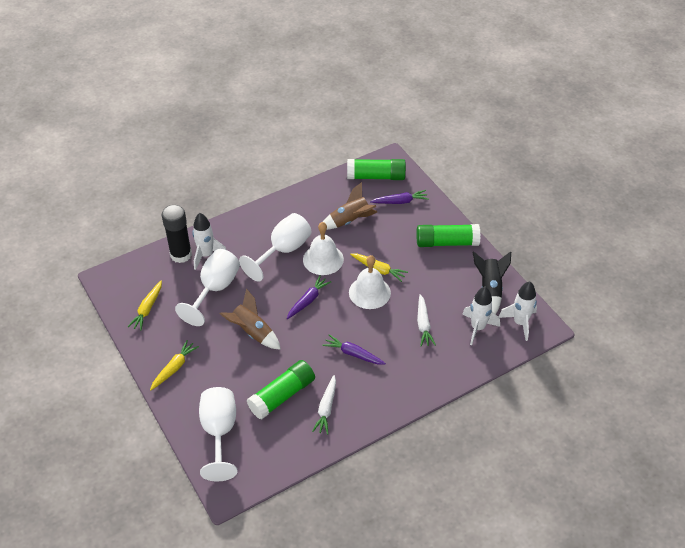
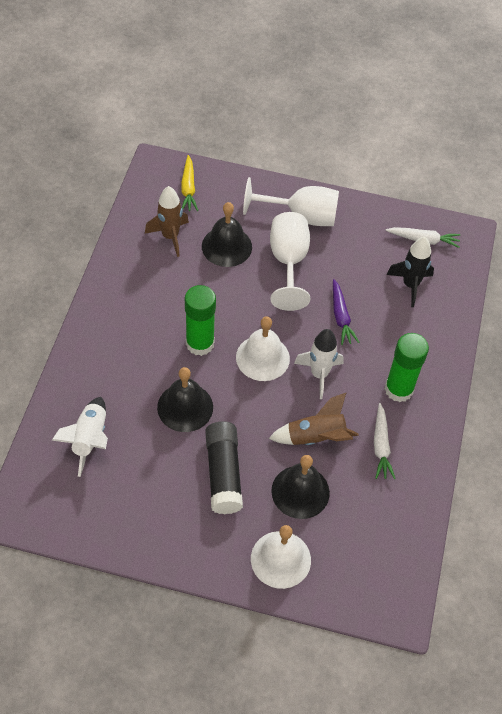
black bell: none = 0 -> [157,367,213,432] [202,202,252,267] [271,455,330,519] = 3
green glue stick: [247,360,315,419] [347,159,406,180] [416,224,480,247] = 3 -> [185,285,216,356] [385,333,429,402] = 2
purple carrot: [287,275,331,319] [322,334,386,365] [370,190,429,204] = 3 -> [333,279,359,345] = 1
white goblet: [175,249,240,326] [199,387,237,481] [239,213,312,282] = 3 -> [243,177,339,226] [270,212,310,311] = 2
white rocket: [192,213,226,270] [462,287,500,345] [499,281,537,341] = 3 -> [51,397,108,477] [294,329,344,399] = 2
yellow carrot: [128,281,162,330] [150,340,199,390] [350,253,408,282] = 3 -> [181,155,198,211] = 1

